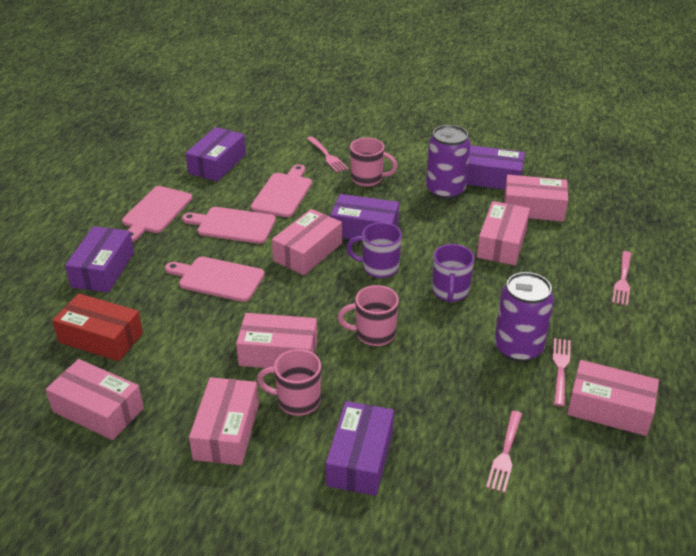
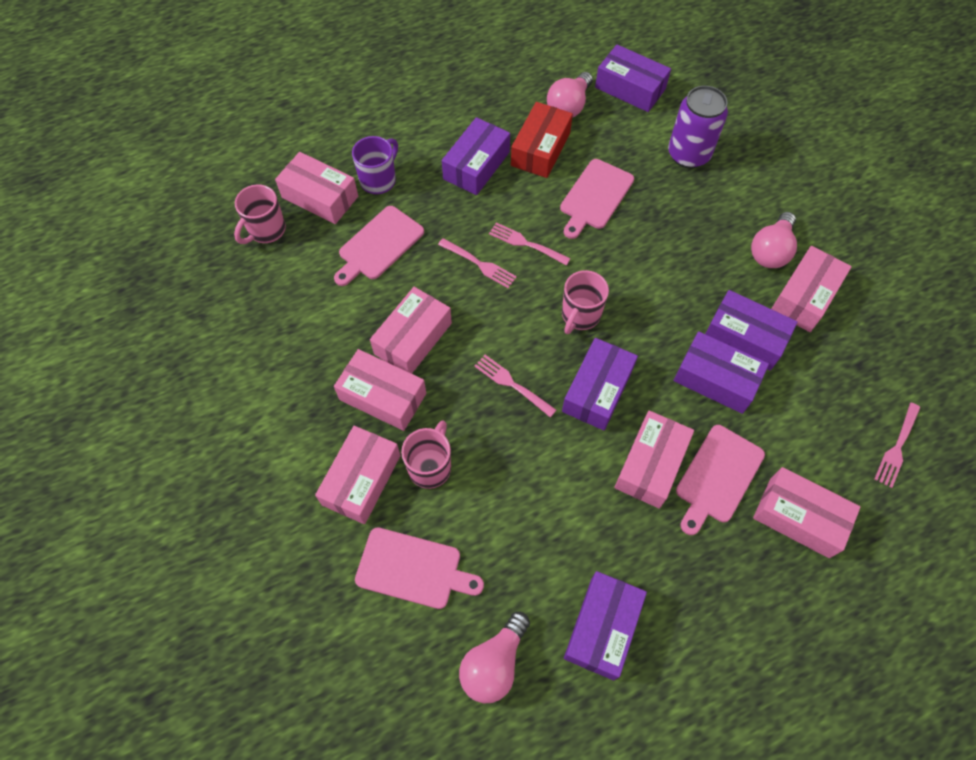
pink light bulb: none = 0 -> [459,612,530,703] [547,72,593,118] [751,212,797,268] = 3
purple box: [65,226,134,293] [185,127,246,182] [326,401,394,496] [330,194,399,239] [466,145,525,190] = 5 -> [442,117,510,195] [562,338,638,431] [564,571,647,680] [595,44,671,112] [673,331,769,414] [705,290,798,371] = 6
purple can: [426,125,471,200] [494,272,554,362] = 2 -> [668,86,728,168] = 1
purple mug: [346,222,402,278] [432,244,475,303] = 2 -> [352,136,398,194] = 1

